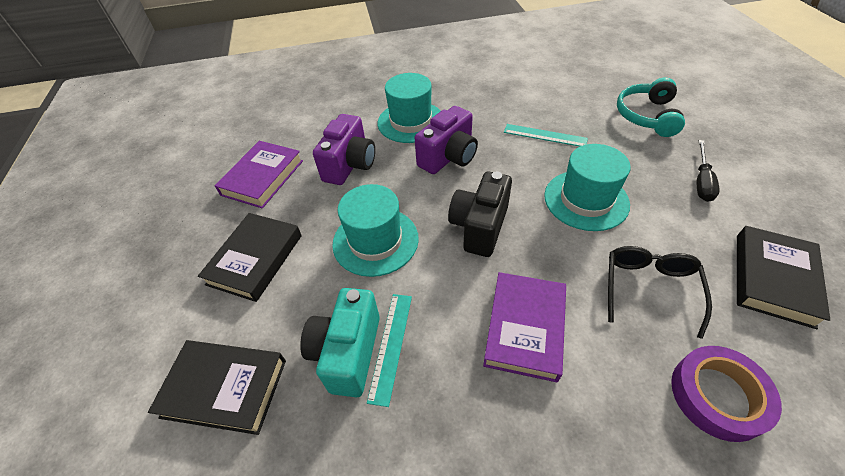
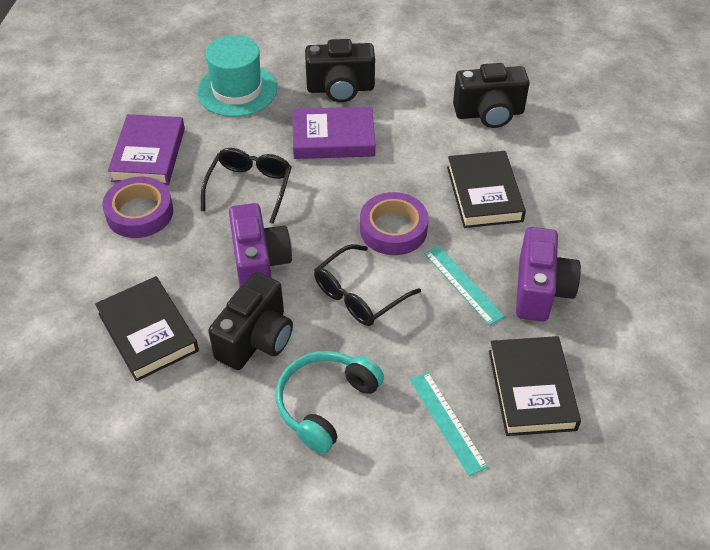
black camera: [448,171,512,257] = 1 -> [208,272,293,370] [305,39,375,102] [453,63,530,128] = 3
black glasses: [608,246,712,339] = 1 -> [201,148,292,224] [314,244,421,326] = 2
black screwdriver: [697,140,720,202] = 1 -> none = 0
purple tape: [671,346,782,442] = 1 -> [102,176,173,238] [360,192,429,255] = 2
turquoise camera: [300,288,380,397] = 1 -> none = 0
turquoise hat: [332,184,419,277] [378,73,441,143] [544,144,631,231] = 3 -> [197,35,277,117] = 1

